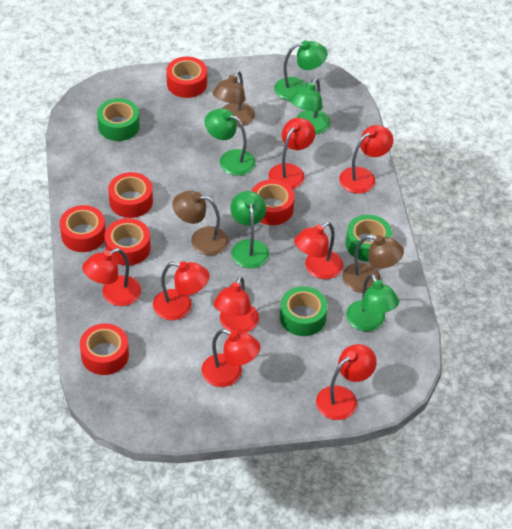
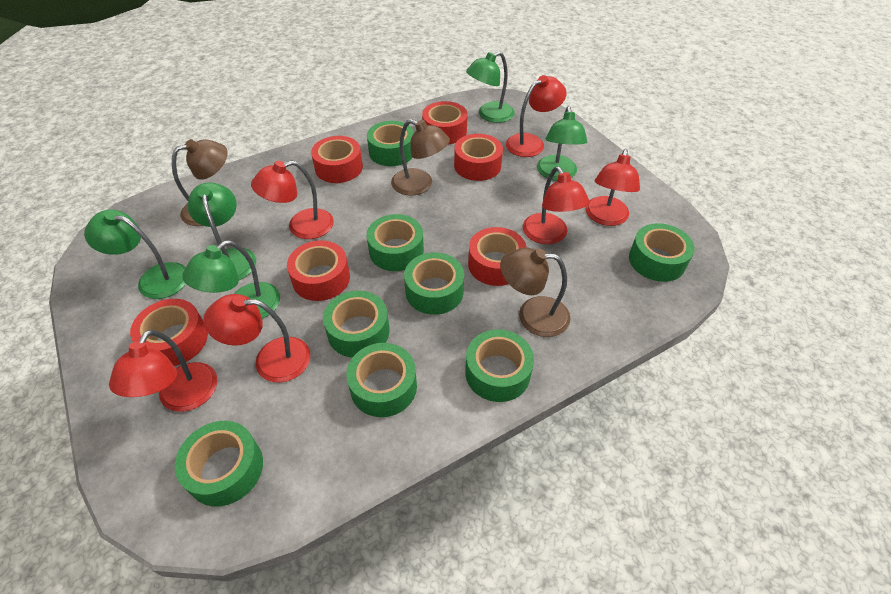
green tape: [97,98,140,141] [280,286,327,336] [346,215,392,262] = 3 -> [175,421,263,507] [323,290,389,358] [346,343,417,417] [367,121,414,166] [367,214,424,271] [404,253,464,315] [465,329,534,402] [629,223,695,282] = 8
red lamp: [82,248,141,306] [153,261,210,320] [202,329,260,387] [214,276,259,333] [268,118,315,189] [294,222,343,279] [316,344,377,420] [339,125,393,194] = 8 -> [109,330,217,412] [203,294,310,383] [251,161,334,239] [506,75,567,157] [523,166,589,244] [585,149,640,226] = 6

